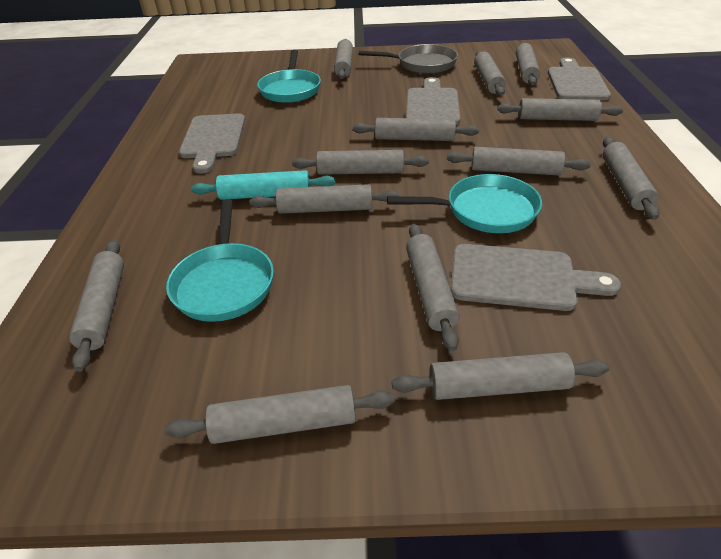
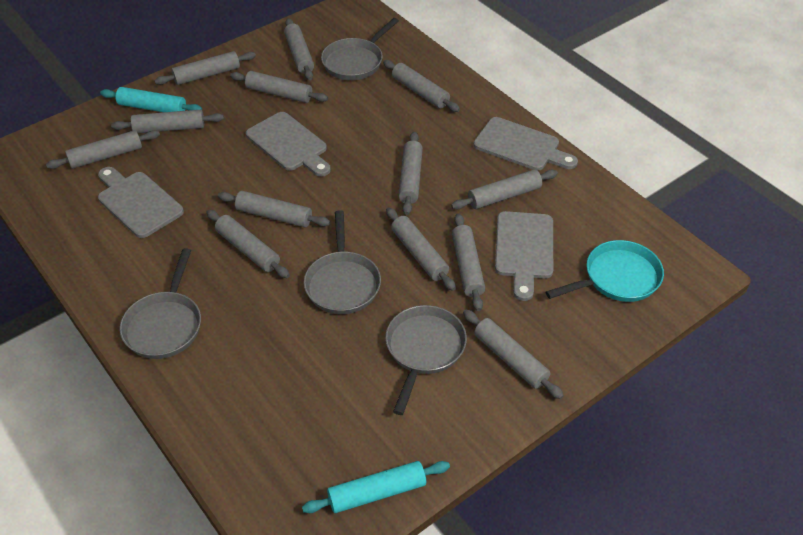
grey pan: [359,44,458,74] = 1 -> [120,248,201,359] [304,210,381,314] [321,18,399,80] [385,305,467,415] = 4
turquoise pan: [166,199,274,322] [257,49,321,103] [387,174,542,233] = 3 -> [546,240,664,302] = 1
turquoise rolling pin: [191,170,336,200] = 1 -> [100,87,202,112] [302,461,450,513] = 2

